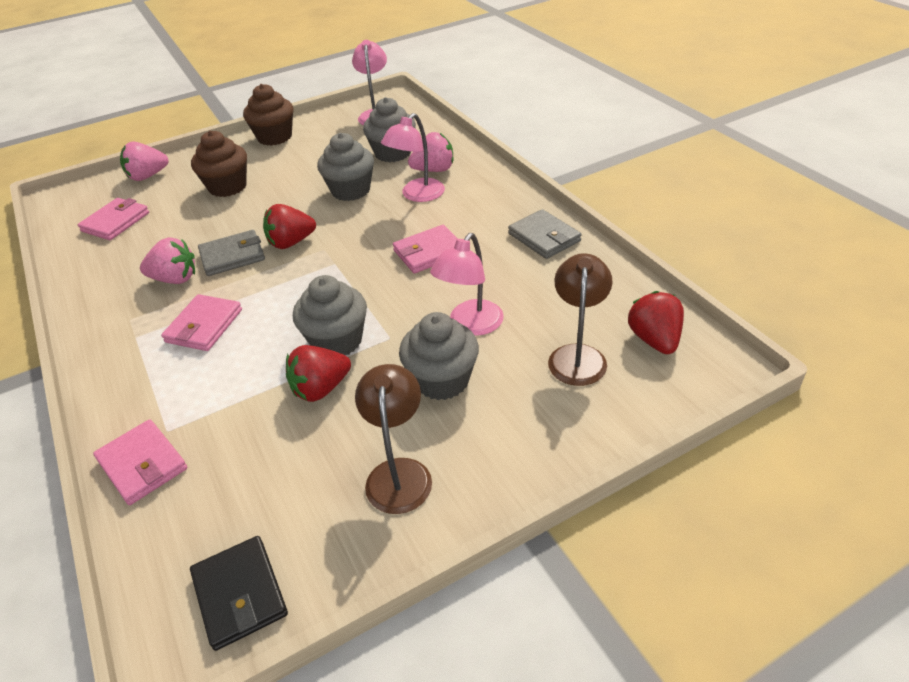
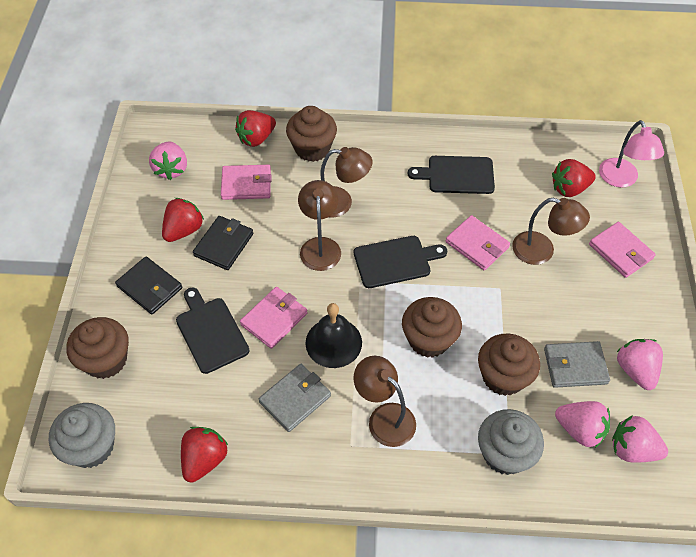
black bell: none = 0 -> [305,303,362,368] = 1
black cutting board: none = 0 -> [176,288,250,374] [354,236,447,288] [408,156,495,194] = 3
black wallet: [190,536,288,651] = 1 -> [115,257,182,315] [193,216,253,270] = 2
brown cupcake: [191,130,247,197] [243,84,293,146] = 2 -> [66,317,129,379] [286,106,337,162] [402,297,462,358] [478,334,540,396] = 4
brown lamp: [355,364,432,514] [548,253,613,386] = 2 -> [298,180,341,271] [320,147,372,217] [353,356,416,447] [512,198,590,265] = 4
grey cupcake: [293,275,367,355] [317,133,374,201] [363,97,416,162] [399,312,479,400] = 4 -> [49,403,115,468] [478,409,544,475] = 2
pink lamp: [352,40,387,125] [381,113,445,202] [430,233,504,336] = 3 -> [599,120,664,187] = 1
pink strawberry: [120,142,169,181] [140,237,195,284] [408,132,453,172] = 3 -> [149,142,187,180] [555,401,610,448] [612,415,668,463] [617,339,663,390] = 4
red strawberry: [263,204,316,249] [286,345,351,402] [628,291,684,354] = 3 -> [162,198,204,242] [181,427,228,483] [235,110,276,147] [552,159,596,197] = 4

